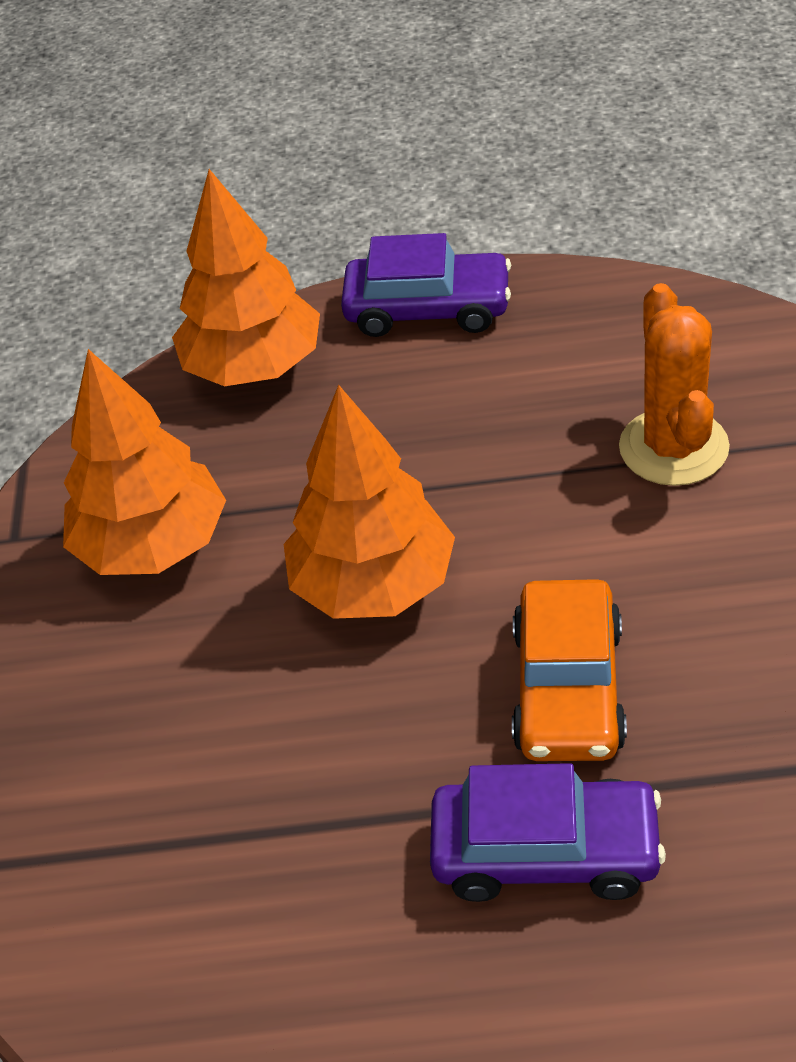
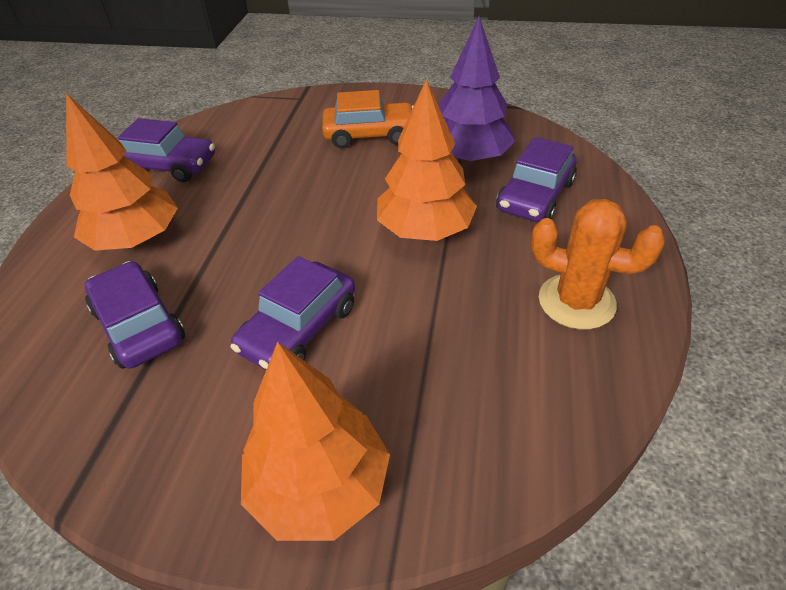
purple car: [341,233,511,337] [430,763,666,902] = 2 -> [85,261,185,369] [118,118,215,182] [231,256,355,370] [496,137,577,222] = 4
purple tree: none = 0 -> [438,16,515,164] = 1

